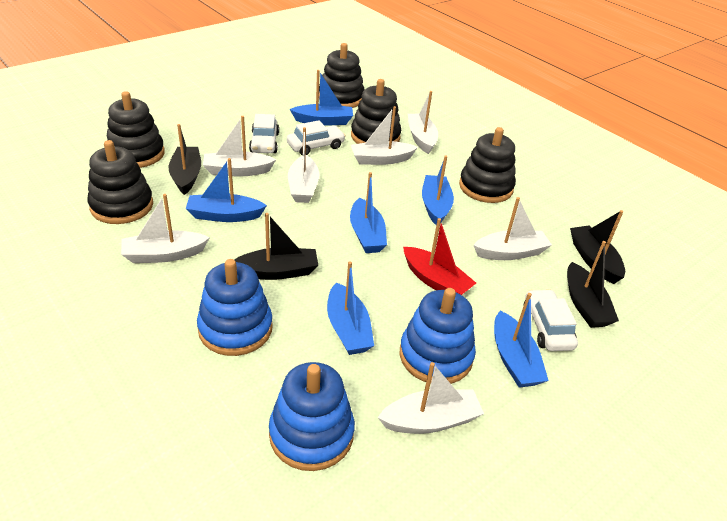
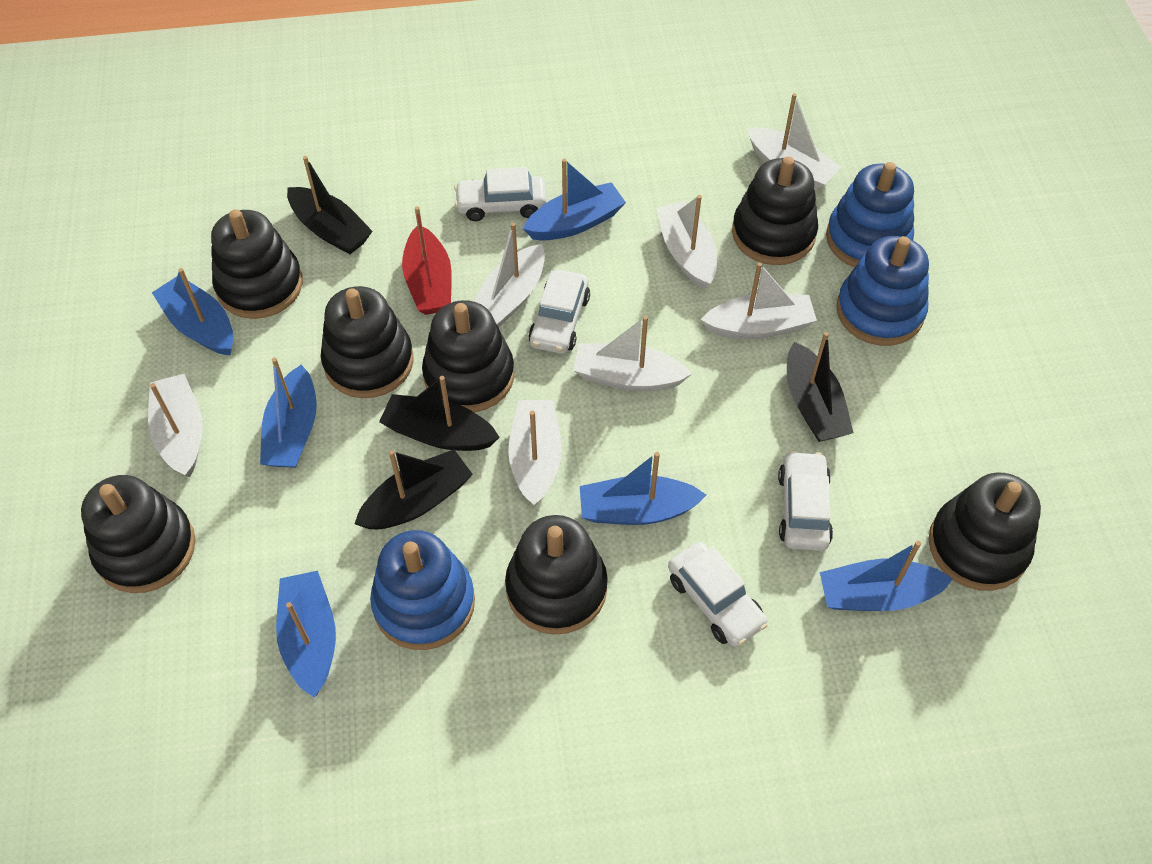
black stacking toy: [87,140,153,224] [107,91,165,168] [319,43,365,108] [351,79,401,144] [459,127,516,203] = 5 -> [81,475,196,593] [211,209,303,319] [321,286,414,398] [422,300,514,412] [505,515,608,635] [732,156,818,265] [928,473,1041,591] = 7
white car: [249,114,279,153] [287,120,346,155] [524,289,578,351] = 3 -> [454,167,547,221] [529,270,590,354] [668,542,768,647] [778,451,833,551] = 4

